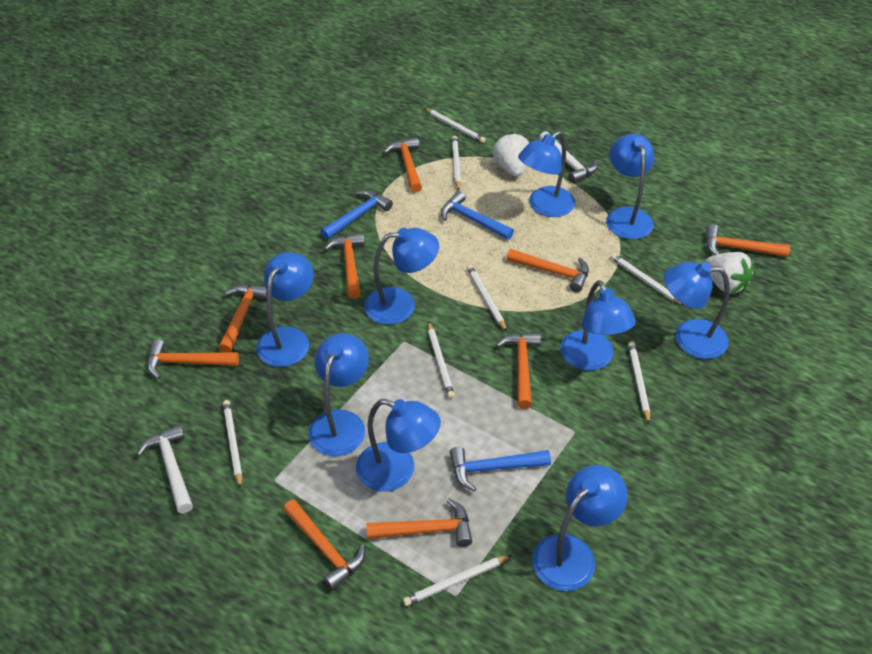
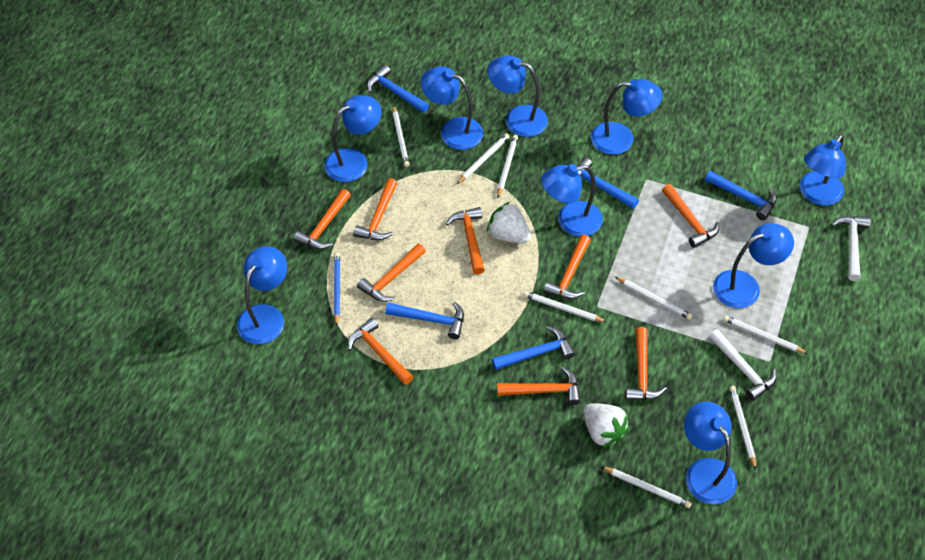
blue hammer: [321,190,393,240] [441,191,514,240] [450,447,551,492] = 3 -> [367,65,429,113] [385,302,464,339] [492,326,575,370] [577,158,639,209] [705,171,777,221] = 5
blue pencil: none = 0 -> [334,252,340,326] = 1

